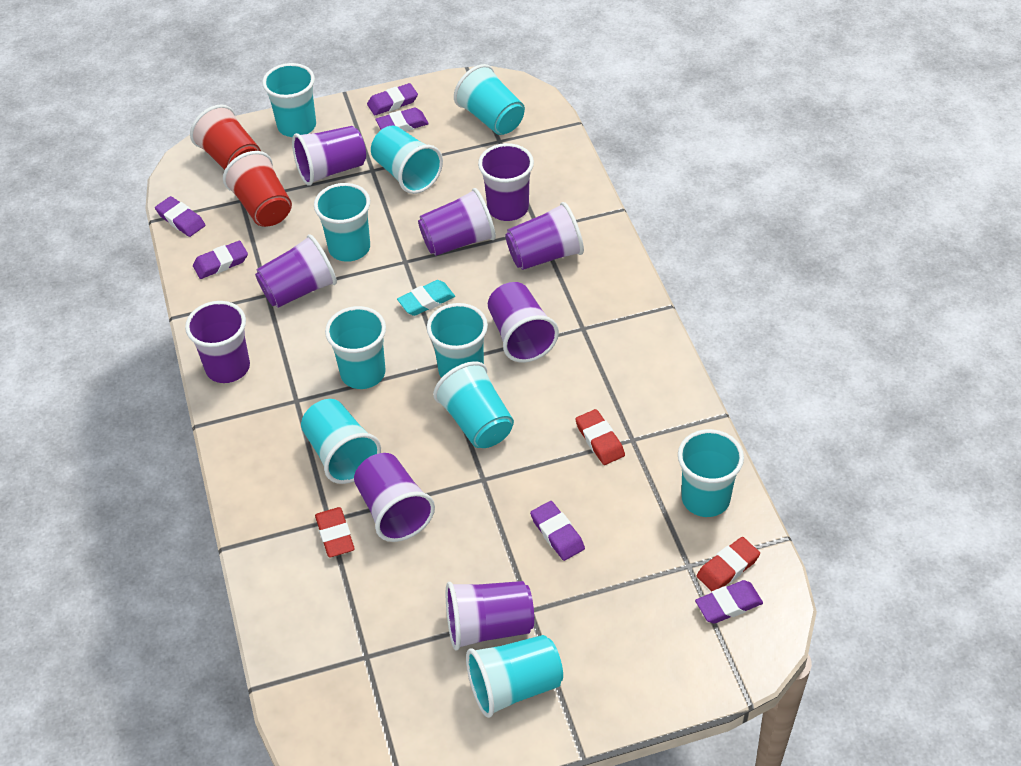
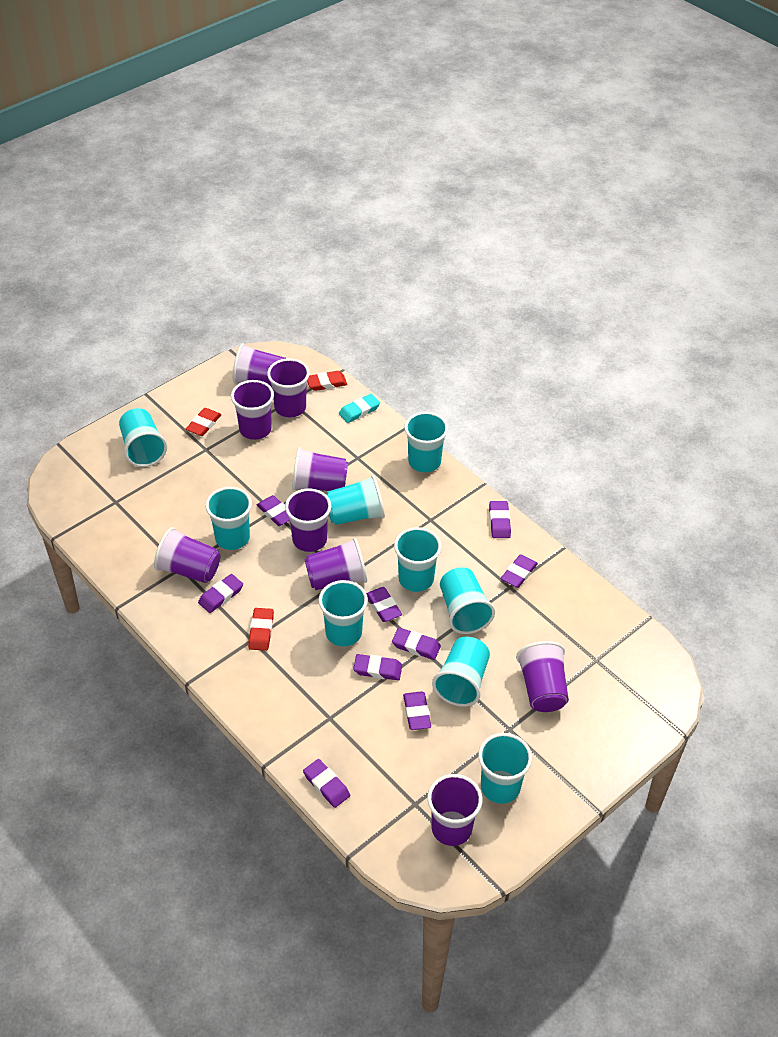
purple eraser: [155,196,205,237] [193,241,248,279] [367,83,418,116] [376,108,429,132] [530,501,585,561] [695,580,763,623] = 6 -> [198,574,243,613] [257,495,290,526] [303,759,350,808] [353,654,402,680] [366,587,402,622] [392,628,441,660] [403,691,431,730] [489,501,511,538] [500,554,538,588] = 9
red cup: [190,104,261,170] [223,151,292,227] = 2 -> none = 0
turquoise cup: [262,63,316,137] [301,399,381,484] [314,183,370,262] [325,306,386,389] [371,126,443,194] [427,303,488,378] [433,361,514,448] [454,64,525,135] [466,635,563,718] [678,429,744,517] = 10 -> [119,408,167,467] [205,487,252,550] [319,580,368,646] [326,475,385,525] [394,527,442,592] [404,412,448,472] [432,637,490,707] [440,567,495,634] [478,733,532,804] = 9

